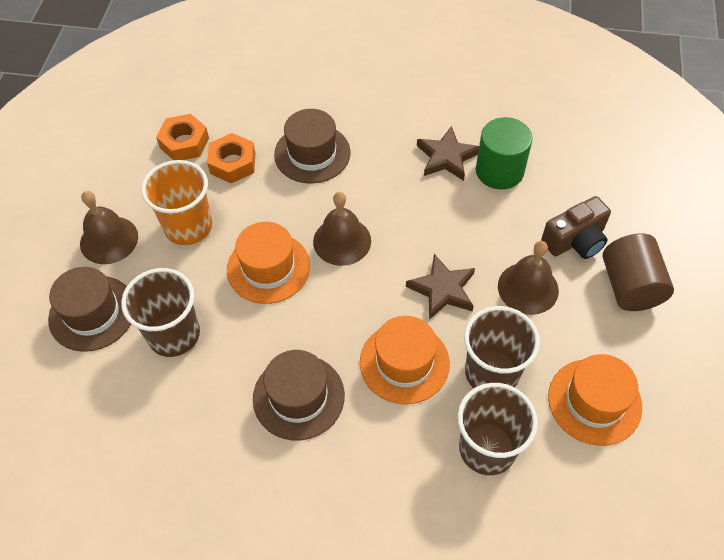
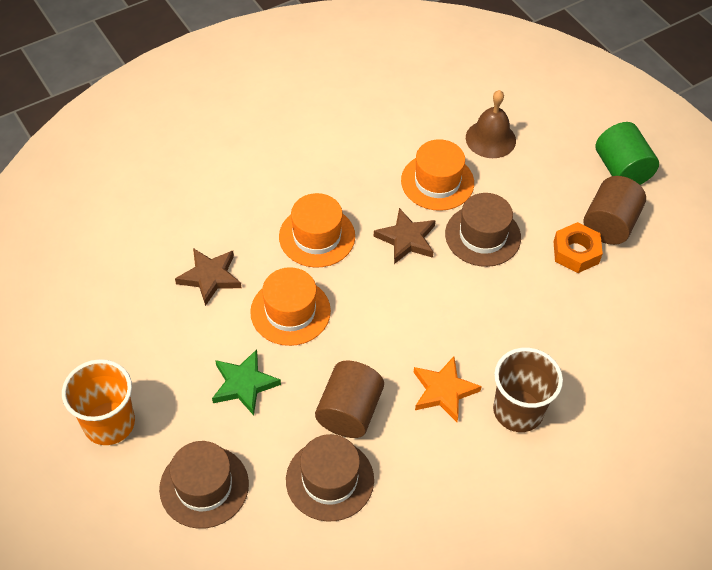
brown bell: [80,191,138,264] [313,192,371,266] [498,241,559,315] = 3 -> [466,90,516,158] = 1
brown camera: [541,196,611,259] = 1 -> none = 0
brown cup: [121,268,200,357] [458,383,538,475] [464,306,540,388] = 3 -> [493,347,563,432] = 1
brown cylinder: [603,233,674,311] = 1 -> [315,361,384,438] [584,176,646,245] = 2
green star: none = 0 -> [212,349,281,415] = 1
orange nut: [156,114,209,160] [207,133,255,183] = 2 -> [554,222,603,273] = 1
orange star: none = 0 -> [414,357,482,422] = 1

